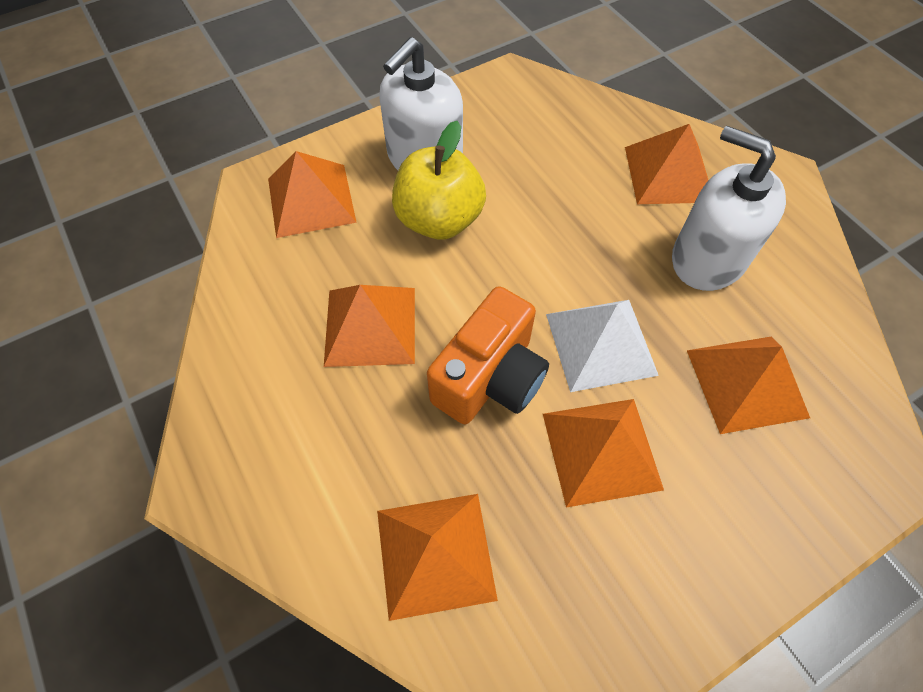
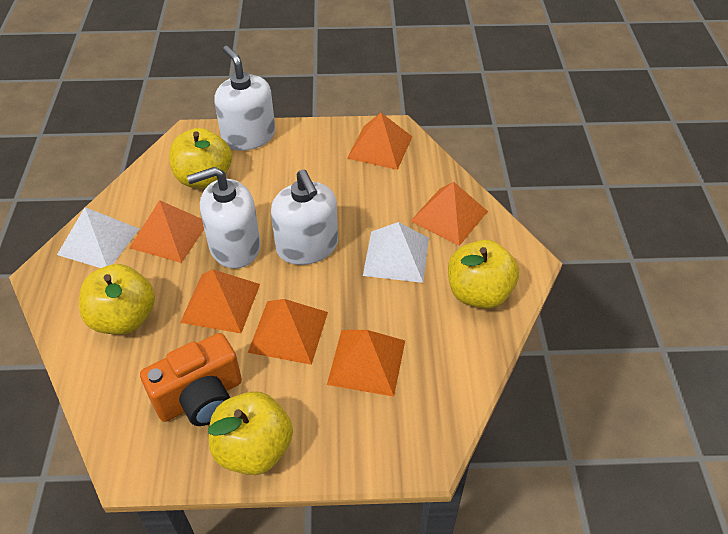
white pyramid: [546,300,659,392] = 1 -> [57,207,139,268] [363,222,429,283] = 2
white soap dispenser: [379,37,463,170] [672,126,786,291] = 2 -> [187,167,261,269] [214,46,275,151] [271,169,338,265] = 3
yellow apple: [392,121,486,239] = 1 -> [79,264,155,335] [169,128,232,188] [208,391,293,475] [448,240,519,309] = 4

